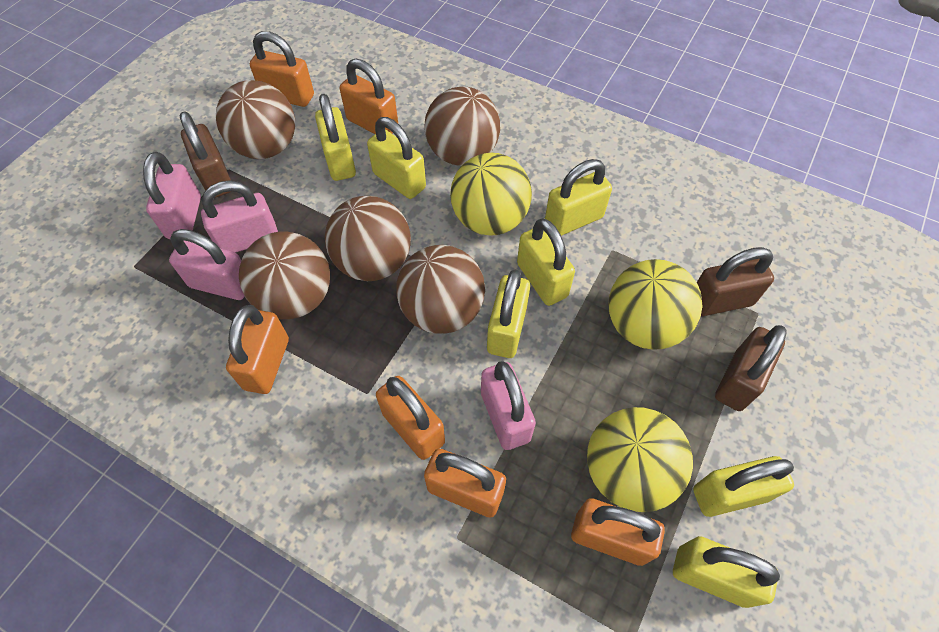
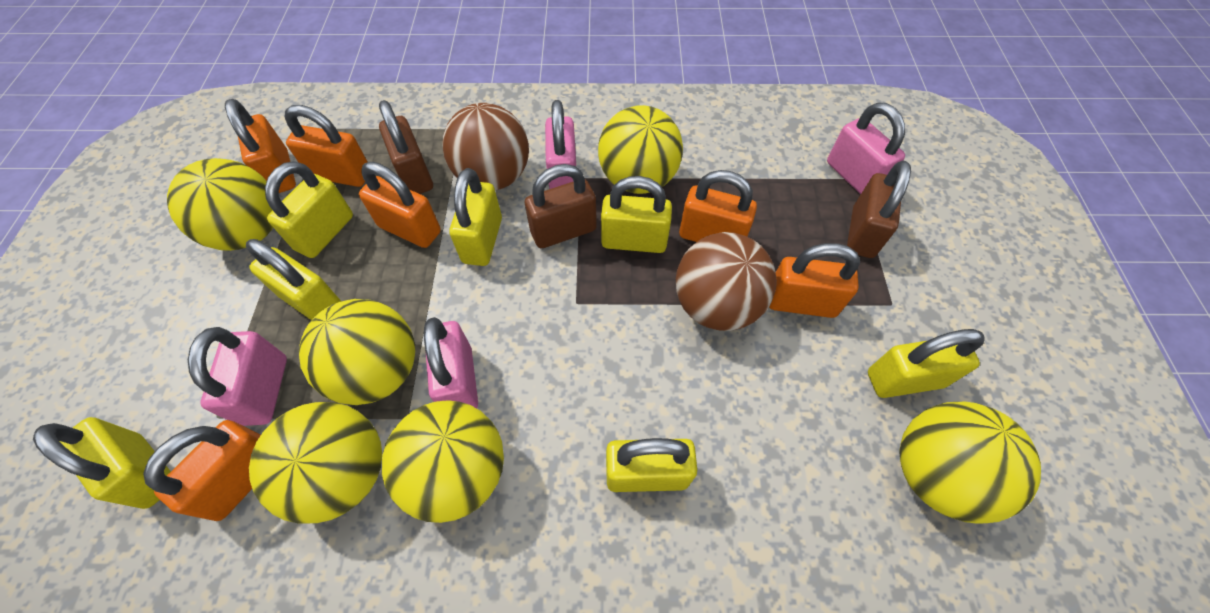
brown ball: [216,80,295,159] [239,232,330,319] [325,196,411,281] [396,245,485,334] [424,86,500,166] = 5 -> [442,103,529,190] [676,232,777,331] = 2
yellow ball: [450,153,532,236] [587,407,693,512] [609,259,703,350] = 3 -> [167,158,273,251] [249,402,382,523] [299,299,415,405] [382,400,504,523] [598,105,683,194] [899,402,1041,524] = 6

